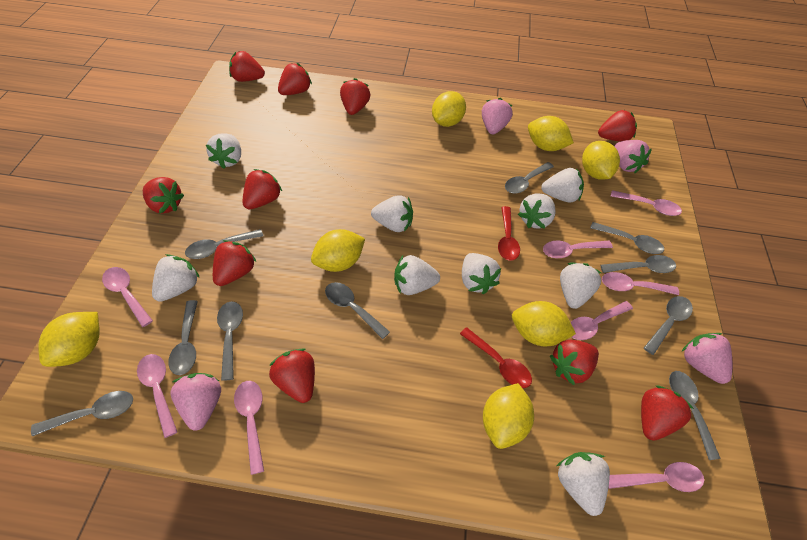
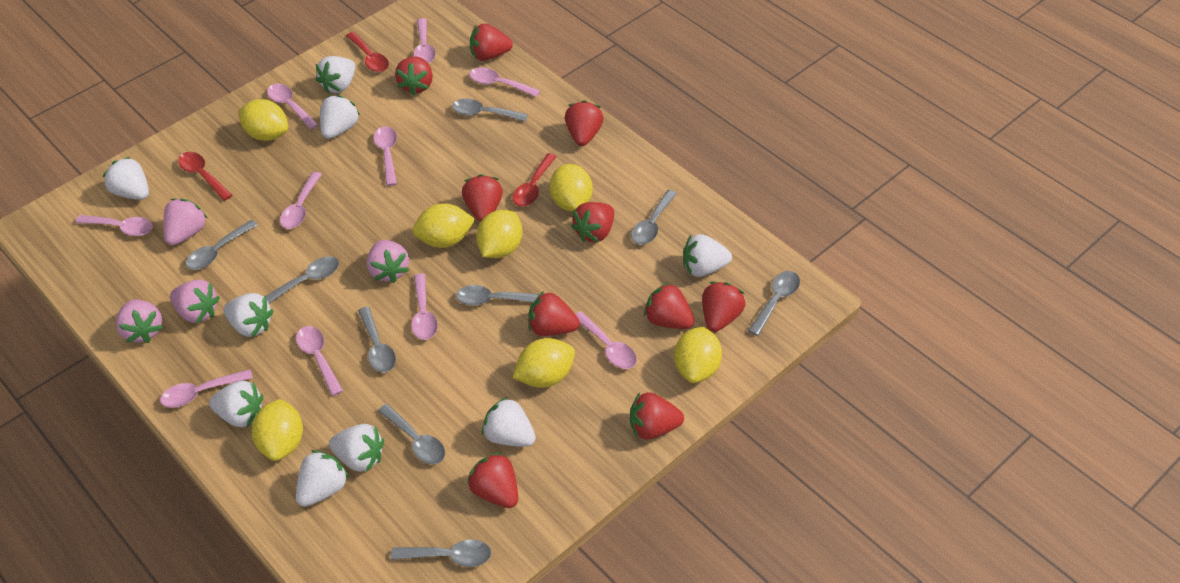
grey spoon: [31,391,133,437] [168,300,198,375] [185,229,263,259] [217,302,243,381] [325,282,390,339] [505,162,554,194] [590,222,664,254] [600,255,676,273] [644,296,693,355] [669,371,721,460] = 10 -> [186,220,258,270] [265,257,339,304] [358,307,396,373] [378,404,445,464] [391,540,491,567] [452,99,528,121] [456,285,540,306] [631,190,677,245] [748,271,800,336] = 9
pink spoon: [102,267,153,327] [137,354,177,438] [234,381,264,475] [543,241,613,258] [570,301,633,340] [602,272,679,295] [608,462,704,492] [610,190,682,216] = 8 -> [75,215,153,236] [160,369,253,408] [267,84,318,130] [280,172,322,229] [296,326,343,396] [374,126,397,186] [411,273,438,340] [414,18,436,63] [469,67,540,97] [575,311,637,369] = 10
red spoon: [460,327,532,388] [498,206,520,261] = 2 -> [178,152,232,201] [346,32,389,72] [513,153,557,207] = 3

